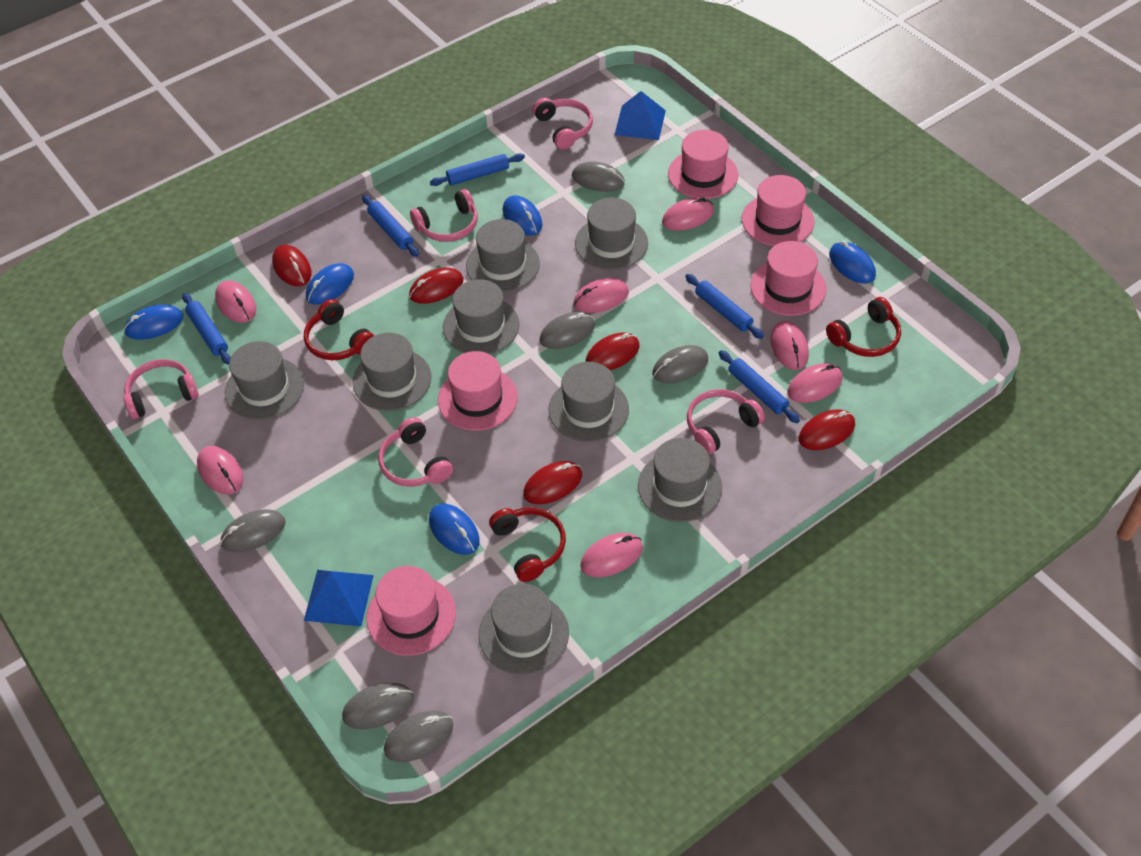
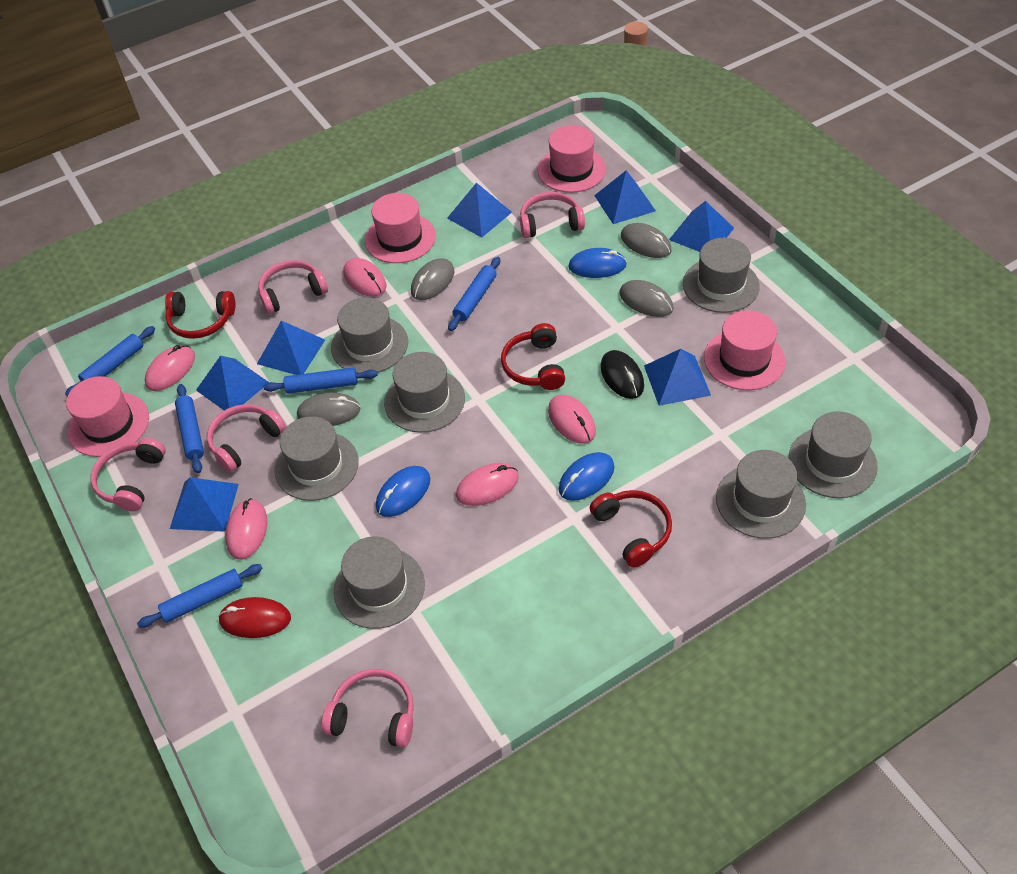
black mouse: none = 0 -> [600,350,644,399] = 1
blue mouse: [124,305,184,340] [306,263,354,305] [429,504,480,555] [503,195,542,236] [829,241,876,284] = 5 -> [376,466,430,517] [559,452,614,501] [568,248,627,278] = 3
blue pyramid: [304,570,374,626] [615,91,666,140] = 2 -> [170,477,239,532] [196,356,269,411] [257,321,325,375] [447,183,512,238] [594,170,656,224] [644,349,711,406] [669,201,734,252] = 7
grey hat: [225,341,304,420] [352,333,431,411] [443,279,519,354] [466,219,540,292] [479,584,569,675] [548,362,629,442] [575,198,648,270] [638,438,722,522] = 8 -> [275,416,359,501] [331,297,408,373] [333,536,425,629] [384,352,465,433] [683,238,760,313] [716,450,806,539] [789,411,878,498] = 7
grey mouse: [220,509,286,552] [342,683,414,729] [384,710,453,762] [539,312,595,349] [572,162,625,192] [652,345,708,383] = 6 -> [297,393,360,426] [411,258,454,300] [620,280,674,317] [621,223,671,258] = 4
pink hat: [366,566,456,656] [438,351,518,431] [668,130,738,199] [742,175,815,246] [750,241,827,316] = 5 -> [66,376,149,457] [365,193,436,263] [538,125,606,193] [704,311,785,390] = 4
pink mouse: [197,446,243,494] [215,280,256,323] [573,278,629,313] [580,533,643,577] [662,197,714,231] [770,321,809,370] [787,363,842,403] = 7 -> [145,345,195,391] [225,498,268,560] [343,258,386,297] [456,463,519,506] [548,395,596,444] = 5
red mouse: [272,245,311,286] [409,268,464,304] [523,461,582,504] [586,333,639,370] [799,409,855,450] = 5 -> [218,597,291,638] = 1

